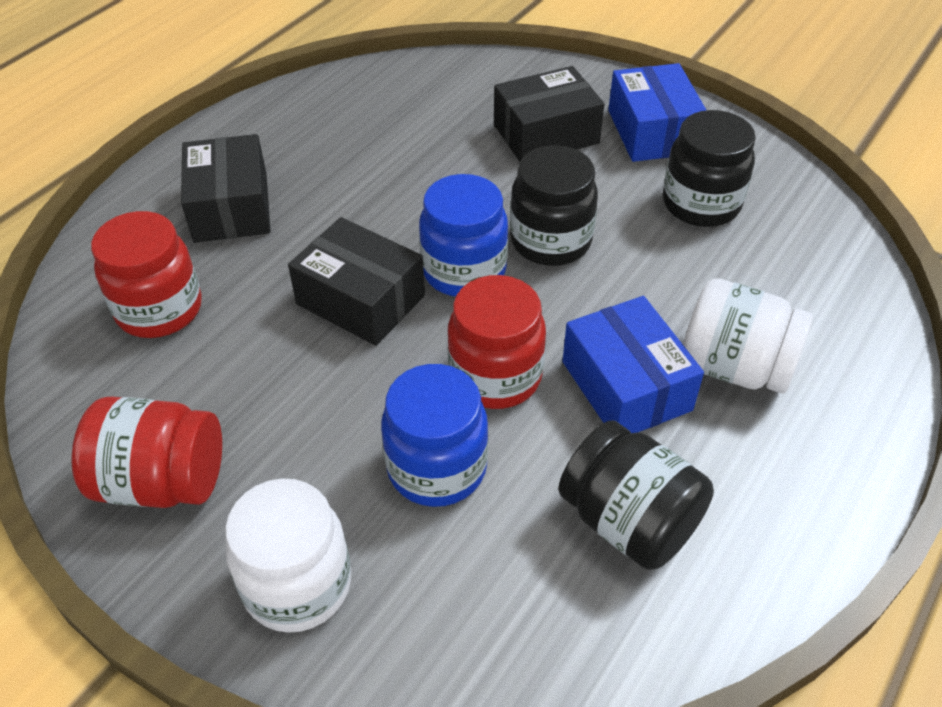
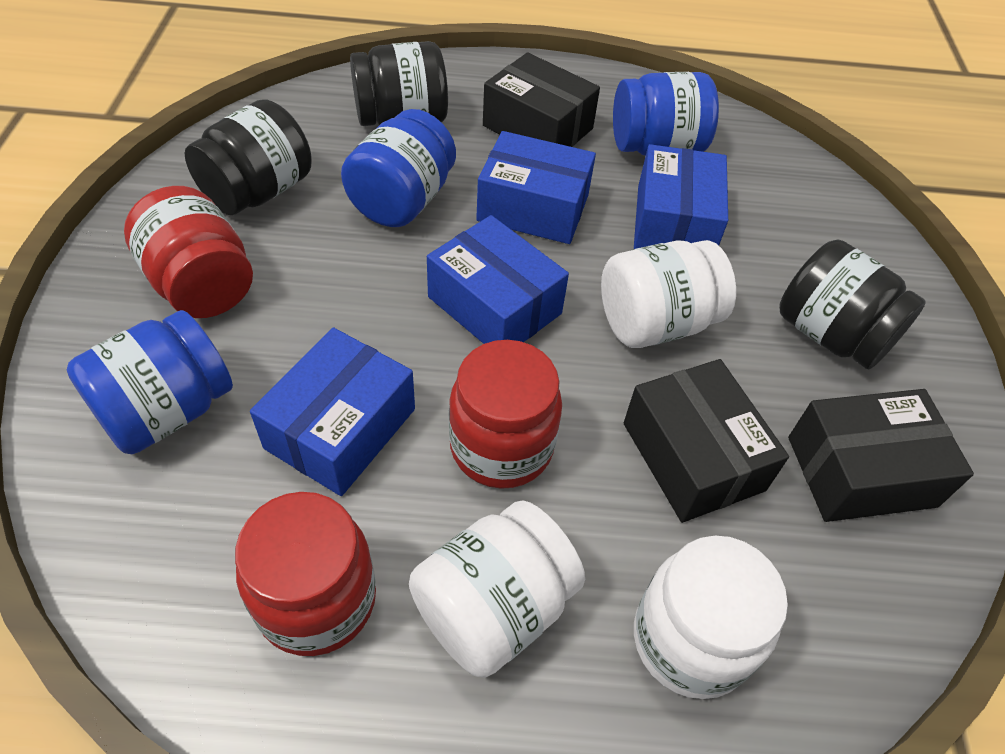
blue box: [563,296,704,433] [608,63,706,162] = 2 -> [250,327,415,496] [427,215,569,344] [476,131,596,244] [634,144,728,249] = 4
blue jar: [381,364,488,507] [419,174,508,297] = 2 -> [67,310,233,454] [341,109,456,227] [613,72,719,156] = 3
white jar: [225,478,351,633] [683,278,813,394] = 2 -> [409,500,585,678] [601,240,736,348] [634,536,788,699] = 3

